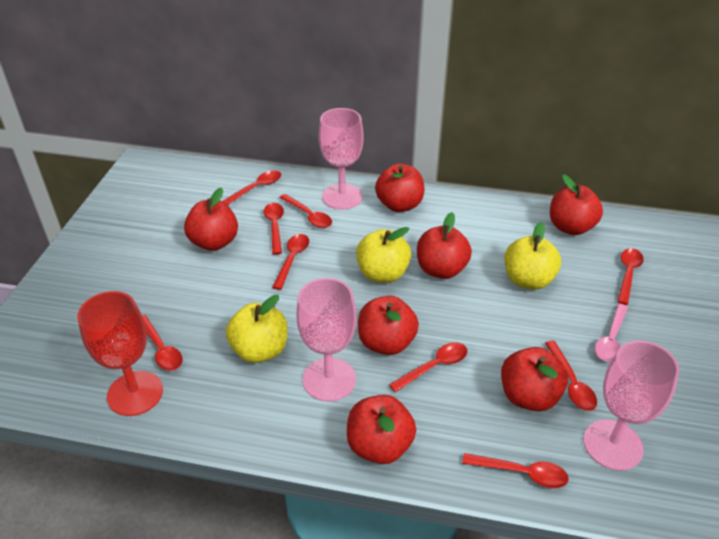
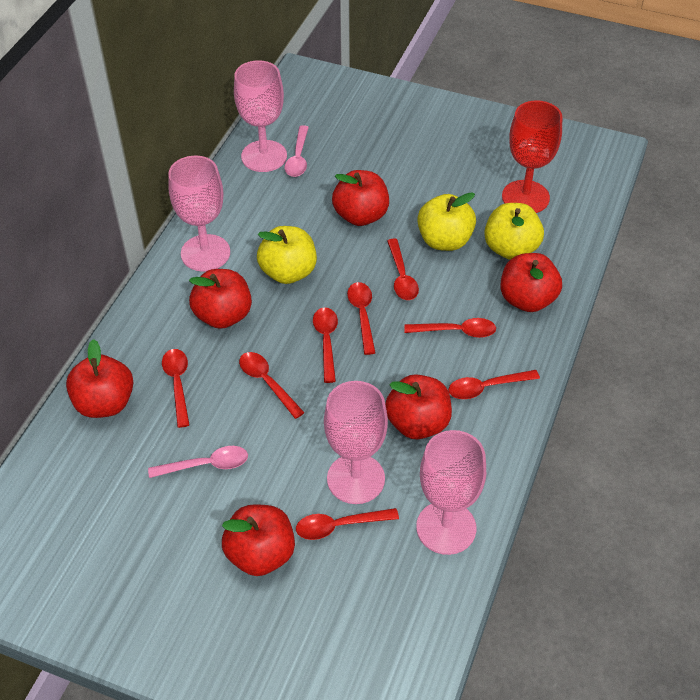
pink goblet: [296,278,357,401] [319,108,364,210] [583,341,680,471] = 3 -> [168,156,230,271] [234,60,287,172] [324,381,388,504] [416,430,486,555] = 4
pink spoon: [595,304,628,362] = 1 -> [148,446,248,478] [285,125,309,177] = 2
red apple: [184,188,238,251] [347,395,416,464] [358,296,419,355] [375,164,424,212] [417,212,472,279] [501,347,568,411] [550,174,603,235] = 7 -> [66,339,134,418] [189,269,252,329] [222,504,295,576] [332,170,389,226] [385,374,452,439] [500,253,562,312] = 6
red spoon: [142,315,183,371] [222,170,281,205] [263,203,284,255] [272,234,309,290] [279,194,332,228] [389,342,467,392] [462,453,569,488] [545,341,597,411] [617,248,643,305] = 9 -> [162,349,189,428] [239,352,305,419] [296,508,399,540] [313,307,338,383] [347,282,376,355] [387,239,419,300] [404,318,496,338] [448,370,540,399] = 8

